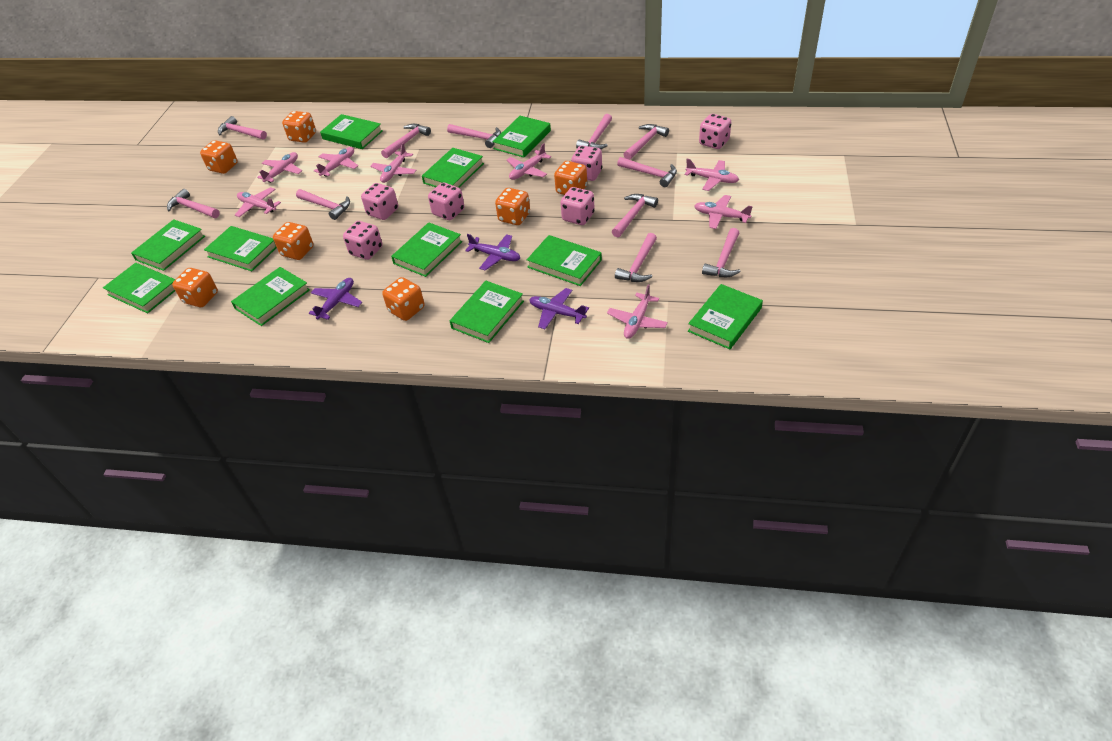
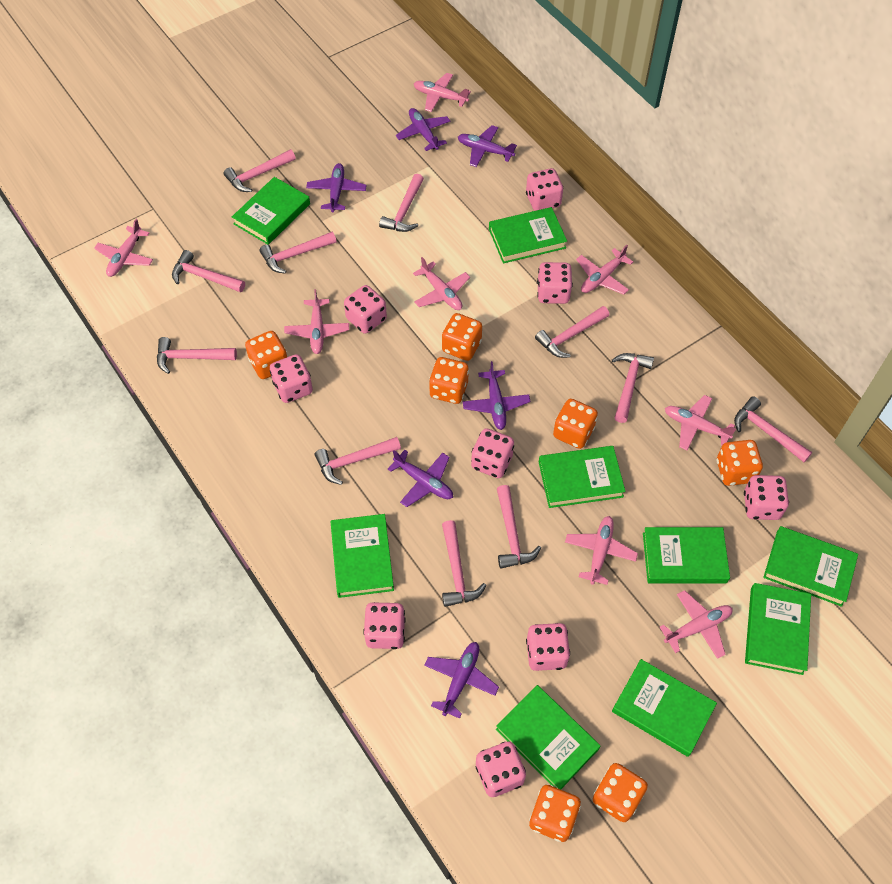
green book: [103,263,175,313] [131,219,205,271] [204,226,277,271] [231,267,310,326] [320,114,383,149] [391,222,462,277] [422,148,484,188] [450,281,524,343] [493,116,551,157] [527,235,602,286] [688,284,763,349] = 11 -> [232,177,310,245] [331,514,394,598] [489,207,567,264] [496,685,600,789] [539,446,626,508] [612,659,717,757] [643,527,730,583] [745,583,811,675] [763,526,858,607] = 9
pink dice: [343,221,382,260] [361,183,398,220] [428,183,464,220] [560,187,595,225] [571,146,602,181] [699,114,731,149] = 6 -> [270,354,313,403] [344,285,387,334] [363,602,406,649] [471,428,514,478] [476,741,526,797] [526,168,563,211] [526,623,570,671] [537,262,573,304] [744,475,789,520] = 9
purple plane: [309,278,362,320] [465,234,520,271] [529,288,589,329] = 3 -> [306,163,367,212] [388,450,453,507] [396,108,450,151] [424,642,499,719] [458,125,517,167] [463,361,531,430] = 6

